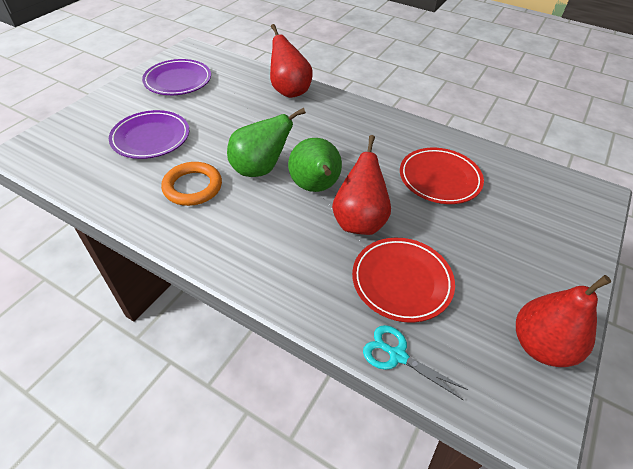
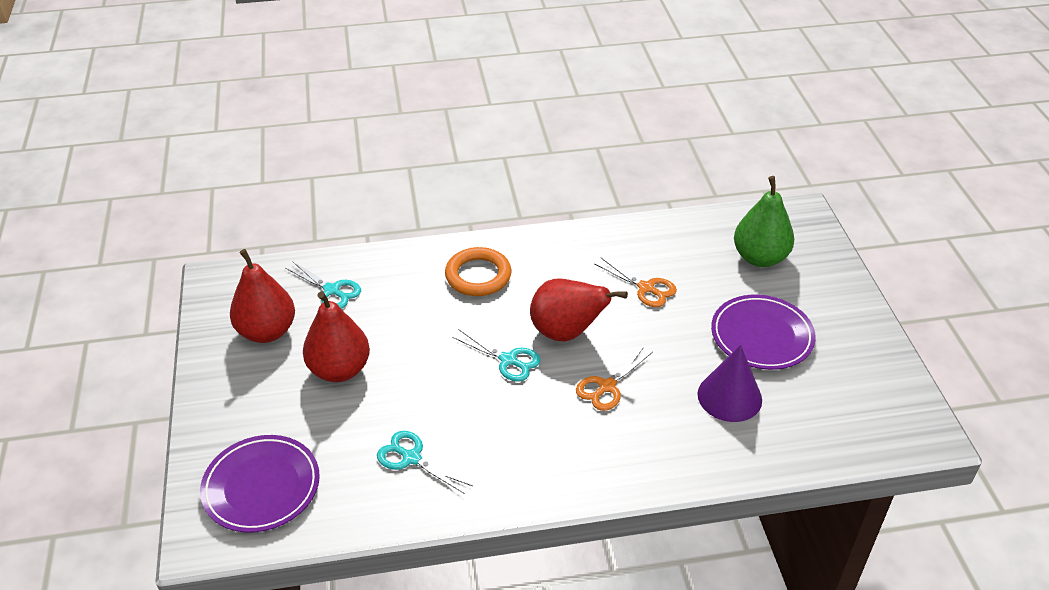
green pear: [227,108,306,177] [288,138,342,192] = 2 -> [734,176,794,267] = 1
orange scissors: none = 0 -> [576,347,653,411] [595,258,677,307] = 2
purple cone: none = 0 -> [697,345,762,422] = 1
red plate: [352,238,455,323] [400,148,484,204] = 2 -> none = 0
turquoise scissors: [363,325,468,400] = 1 -> [285,261,361,309] [377,431,473,494] [452,329,541,382] = 3

